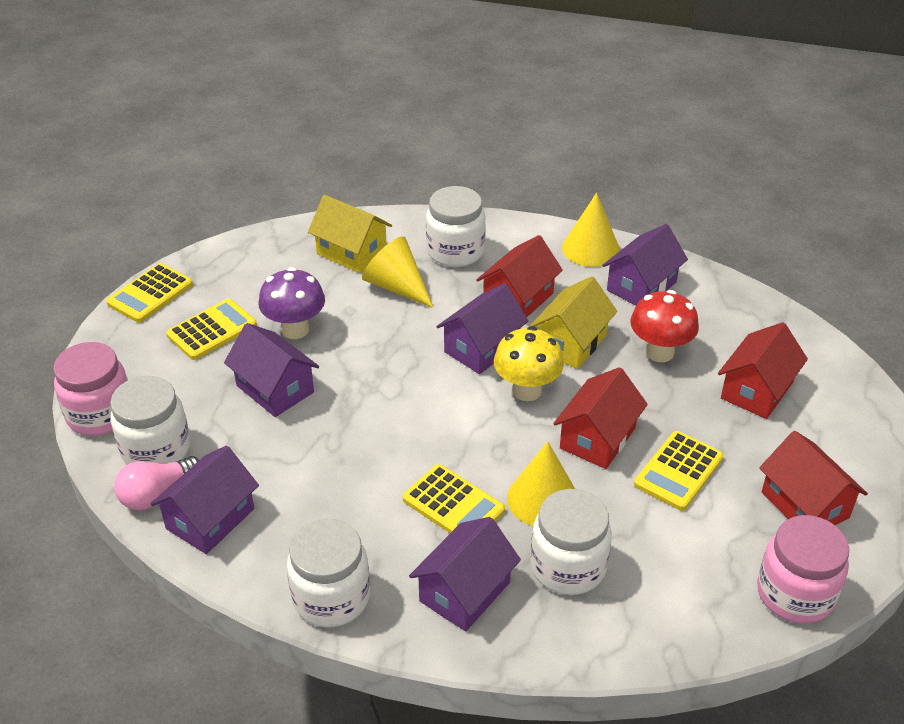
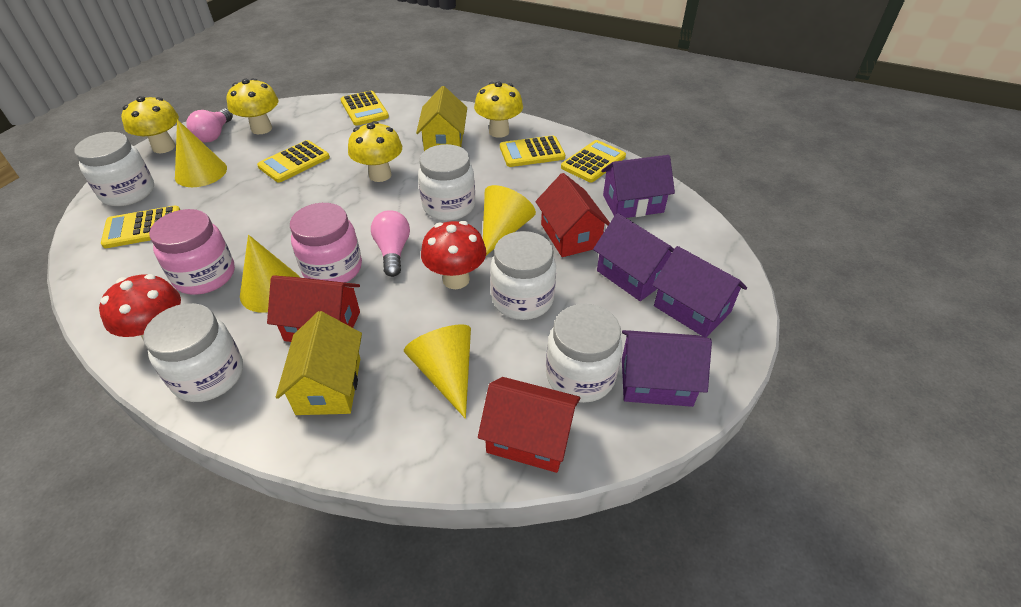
pink light bulb: [114,456,199,510] = 1 -> [186,108,233,142] [371,210,410,277] = 2
purple house: [151,445,259,554] [224,323,319,417] [409,517,521,632] [436,283,529,374] [602,224,688,306] = 5 -> [593,213,674,301] [601,155,675,218] [622,330,712,407] [652,246,747,337] = 4
purple mushroom: [258,267,325,339] = 1 -> none = 0
red house: [476,235,563,317] [553,367,648,469] [718,322,808,419] [759,431,868,525] = 4 -> [267,275,360,342] [478,377,580,473] [535,173,610,257] = 3
red mushroom: [630,290,699,362] = 1 -> [99,274,181,339] [421,221,486,289] = 2
white jar: [110,376,190,465] [287,518,370,627] [426,186,486,267] [530,489,612,595] = 4 -> [74,132,154,206] [143,303,243,402] [418,144,475,221] [490,231,556,320] [546,304,622,403] = 5
yellow calculator: [106,263,193,323] [166,299,257,360] [403,464,505,533] [634,431,724,511] = 4 -> [101,206,180,248] [257,140,330,182] [341,91,389,126] [500,136,565,167] [561,140,626,183] = 5
yellow cone: [362,236,434,308] [507,441,575,526] [562,193,620,267] = 3 -> [175,119,227,187] [240,235,300,313] [404,324,471,419] [483,185,536,255] = 4
yellow mushroom: [494,326,564,401] = 1 -> [121,96,179,153] [227,78,278,134] [348,121,402,182] [474,82,523,138] = 4

